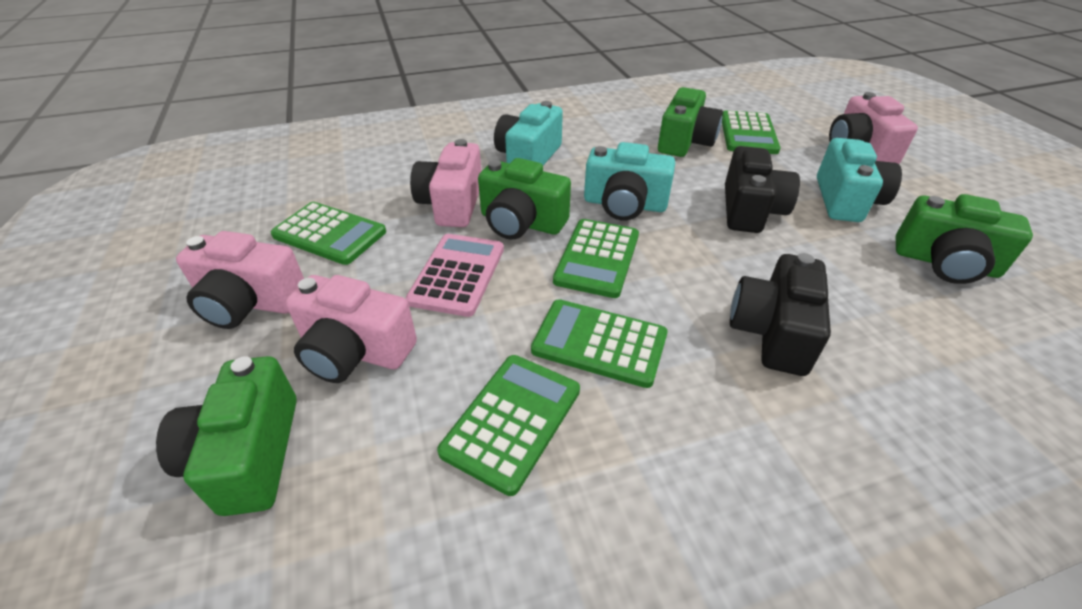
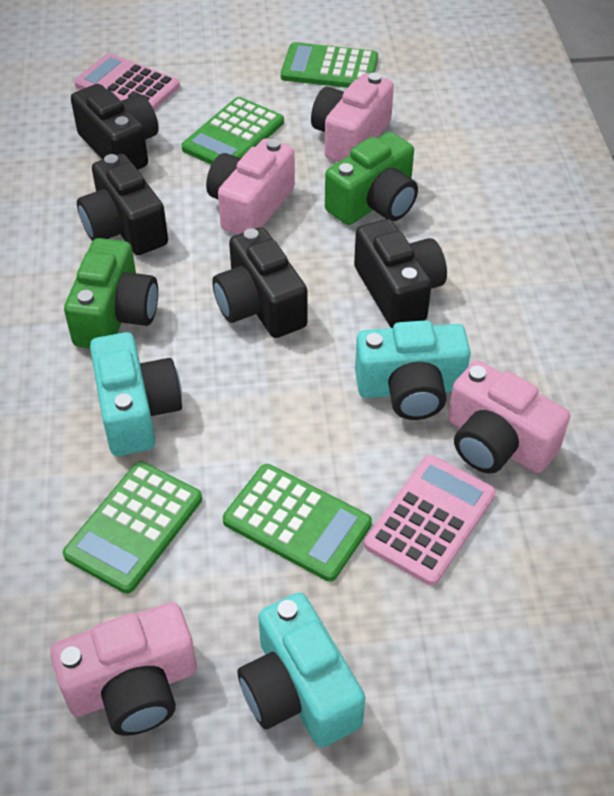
black camera: [725,146,800,233] [730,253,831,376] = 2 -> [71,84,159,170] [77,154,168,255] [212,227,308,338] [354,219,447,328] = 4
green calculator: [271,202,386,265] [437,355,580,496] [531,299,668,388] [553,219,639,298] [722,111,781,154] = 5 -> [63,461,202,594] [181,97,284,165] [223,464,372,582] [281,42,378,88] = 4
green camera: [156,356,297,516] [478,158,571,240] [658,87,723,157] [896,194,1033,284] = 4 -> [64,238,158,348] [325,132,418,225] = 2
pink calculator: [406,234,504,317] = 1 -> [74,53,180,110] [364,455,496,586] = 2

